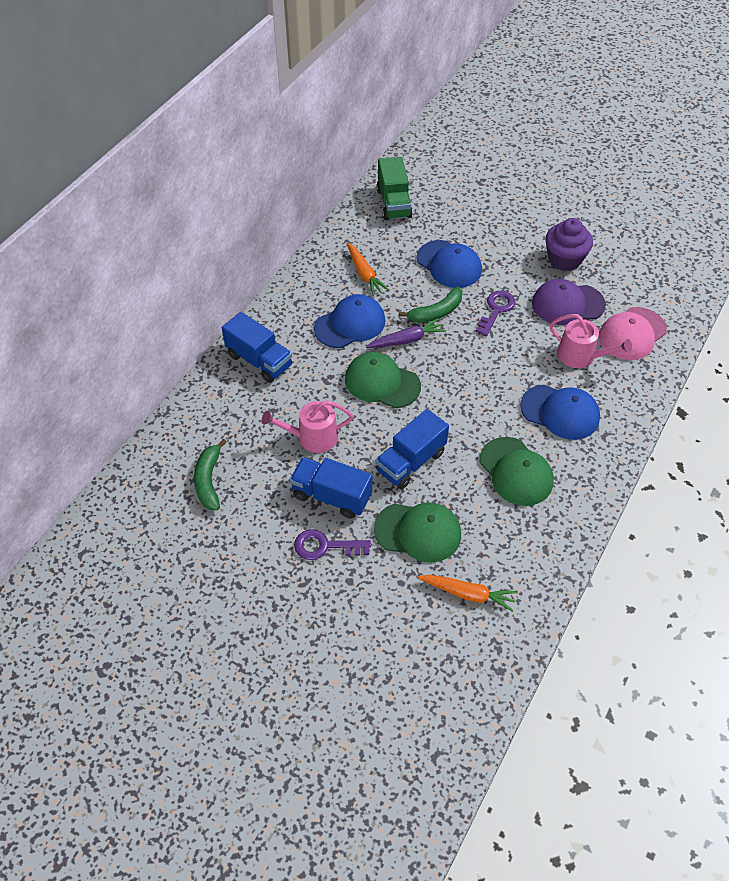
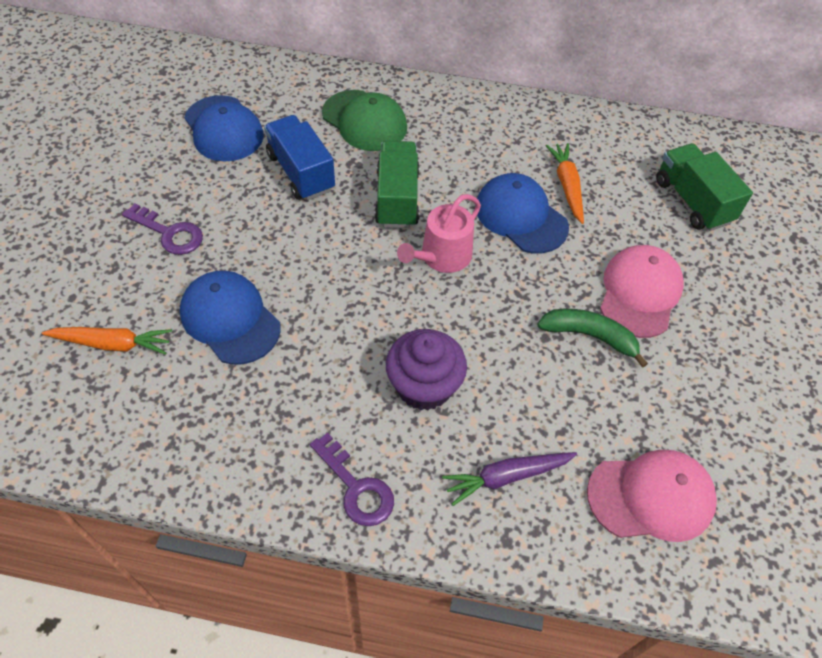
blue truck: [222,312,292,383] [290,457,372,519] [376,409,449,489] = 3 -> [264,115,335,200] = 1
green banana: [194,439,227,510] [398,287,463,323] = 2 -> [537,309,648,368] = 1
green cap: [345,352,421,408] [374,502,461,562] [480,437,553,506] = 3 -> [322,90,407,151] = 1
green truck: [377,157,413,220] = 1 -> [375,141,420,228] [656,143,753,231] = 2
pink cap: [599,307,667,360] = 1 -> [587,450,717,542] [600,245,684,338] = 2
pink watering can: [262,400,353,453] [550,314,632,368] = 2 -> [397,194,481,273] = 1
purple cap: [532,279,606,325] = 1 -> none = 0

